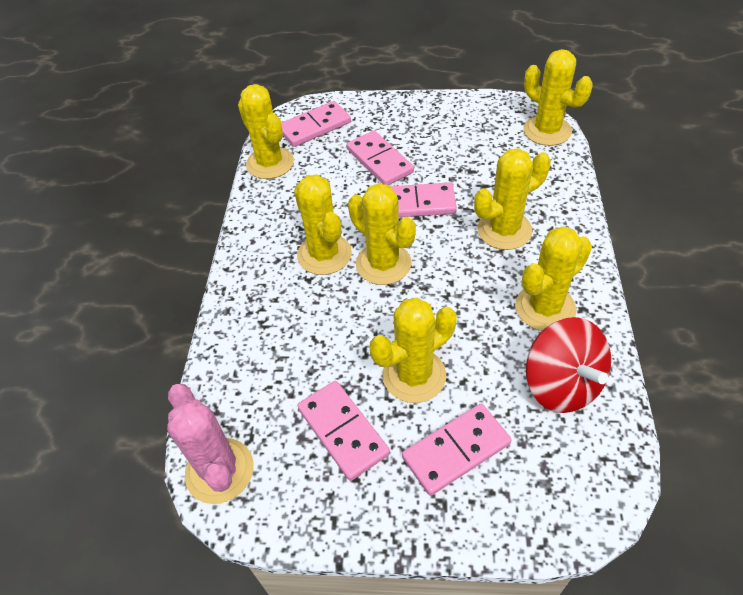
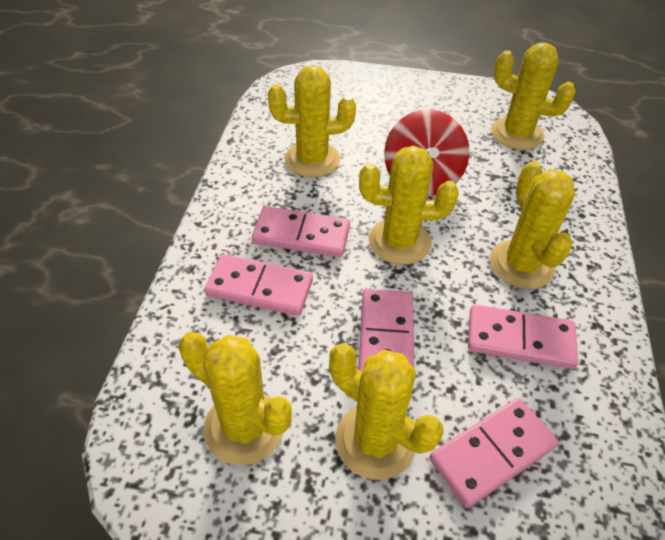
pink cactus: [167,384,254,504] = 1 -> none = 0
yellow cactus: [238,84,294,179] [294,174,352,275] [348,183,416,285] [370,297,457,403] [474,148,551,250] [515,226,592,331] [524,49,593,146] = 7 -> [178,332,292,465] [268,65,356,177] [329,343,443,480] [359,146,459,265] [490,161,575,289] [491,42,576,150] = 6

